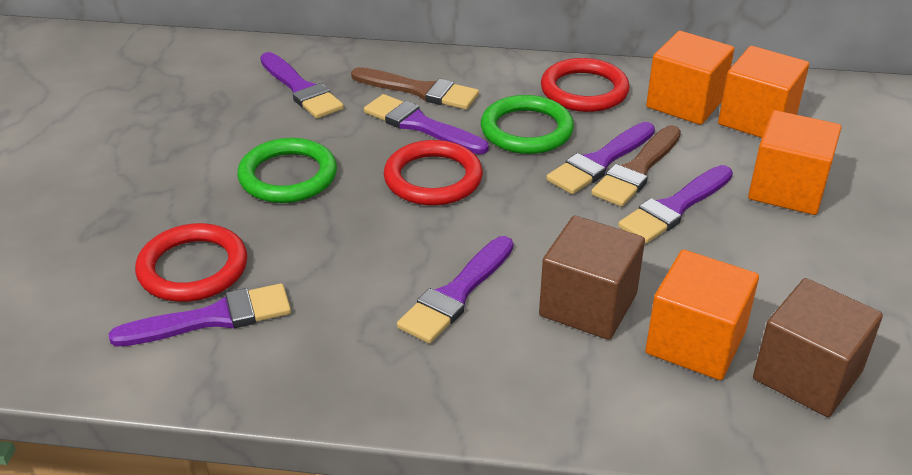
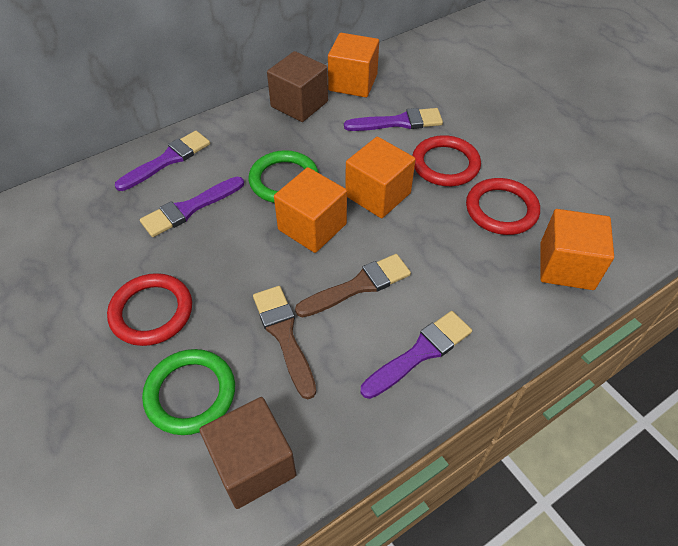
purple brush: [109,283,291,347] [260,52,344,119] [364,94,489,155] [397,236,513,343] [546,122,655,194] [618,165,733,243] = 6 -> [115,131,210,191] [140,177,244,237] [344,108,443,131] [361,311,472,399] = 4

